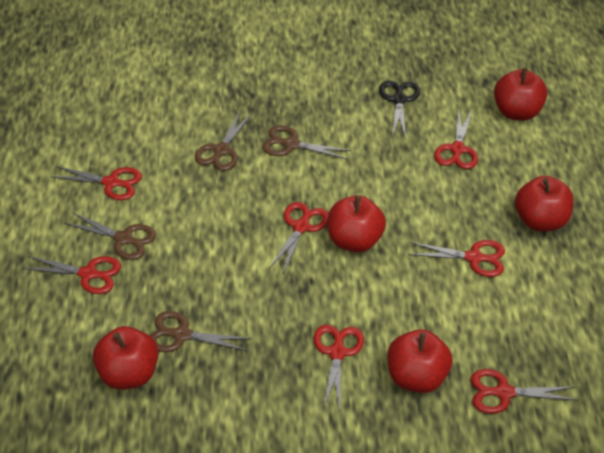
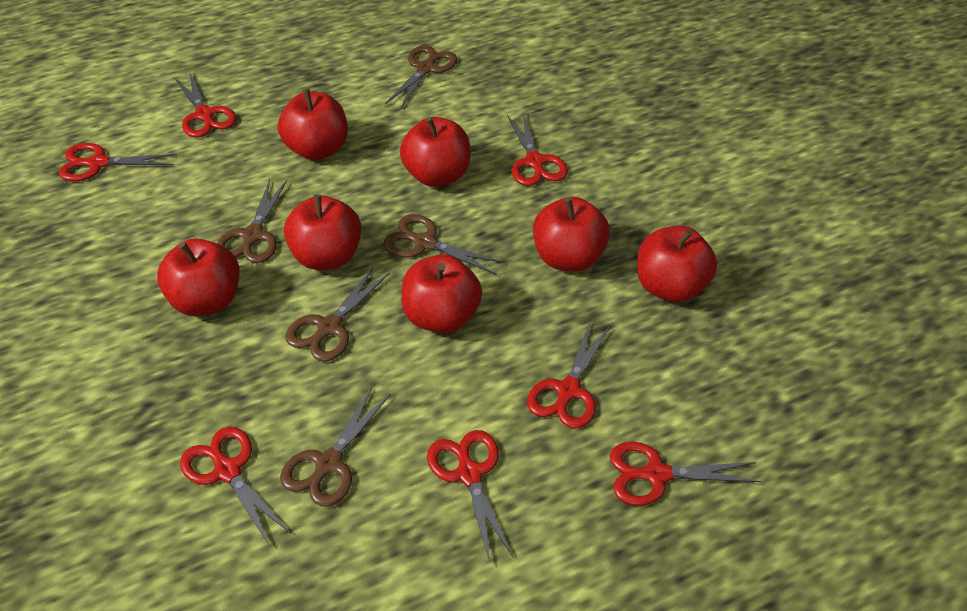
black scissors: [379,81,420,139] = 1 -> none = 0
brown scissors: [64,212,156,260] [150,311,252,352] [195,111,252,171] [262,125,351,159] = 4 -> [217,179,287,263] [280,387,391,507] [285,266,390,362] [383,214,505,275] [385,45,457,110] = 5
red apple: [93,326,158,389] [328,195,386,252] [387,329,452,393] [494,68,547,121] [515,176,574,231] = 5 -> [157,238,240,316] [278,88,348,160] [284,194,362,270] [400,117,470,187] [401,254,482,333] [533,197,610,272] [637,226,717,302] = 7

